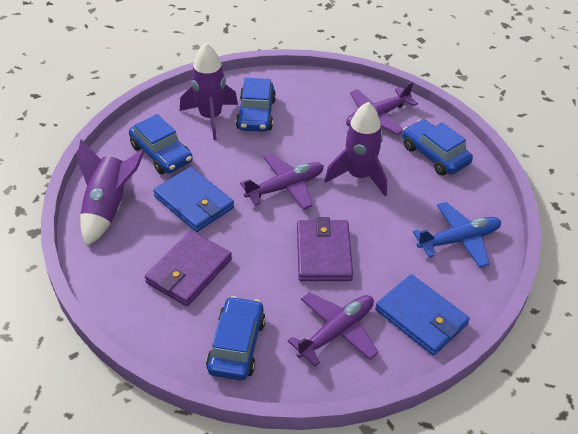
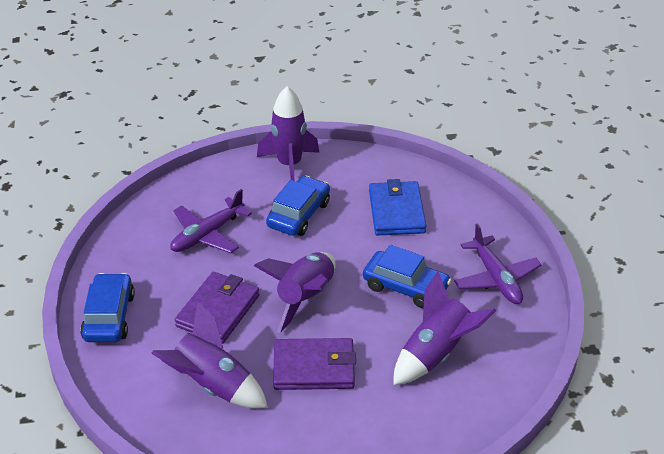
blue car: [129,114,193,174] [206,296,266,381] [236,78,276,132] [402,119,473,175] = 4 -> [80,273,135,342] [266,176,330,236] [363,245,452,309] = 3
blue plane: [413,202,501,268] = 1 -> none = 0
blue wallet: [153,167,234,232] [375,274,470,356] = 2 -> [369,179,426,236] = 1
purple plane: [240,153,324,210] [288,292,379,367] [346,82,418,135] = 3 -> [170,189,252,253] [454,223,541,304] = 2
purple rocket: [77,139,145,246] [180,43,238,140] [324,102,387,196] = 3 -> [151,301,268,409] [254,252,336,333] [257,86,319,181] [393,271,496,385] = 4

